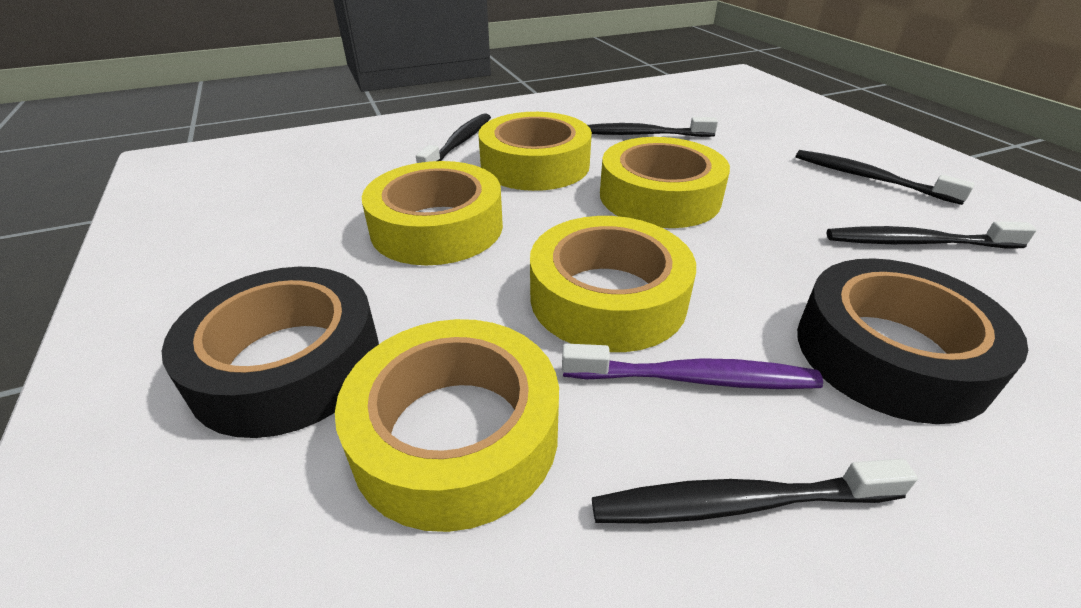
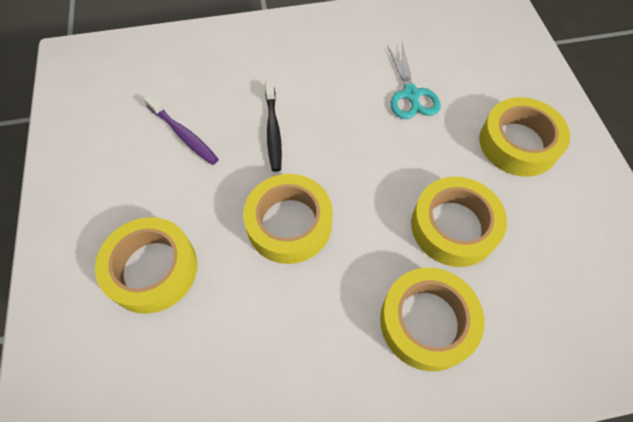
black tape: [162,267,379,438] [797,258,1028,424] = 2 -> none = 0
black toothbrush: [416,113,491,163] [588,117,718,137] [592,458,918,523] [796,150,975,205] [827,221,1037,249] = 5 -> [265,80,282,172] = 1
turquoise scissors: none = 0 -> [388,44,441,119] = 1

